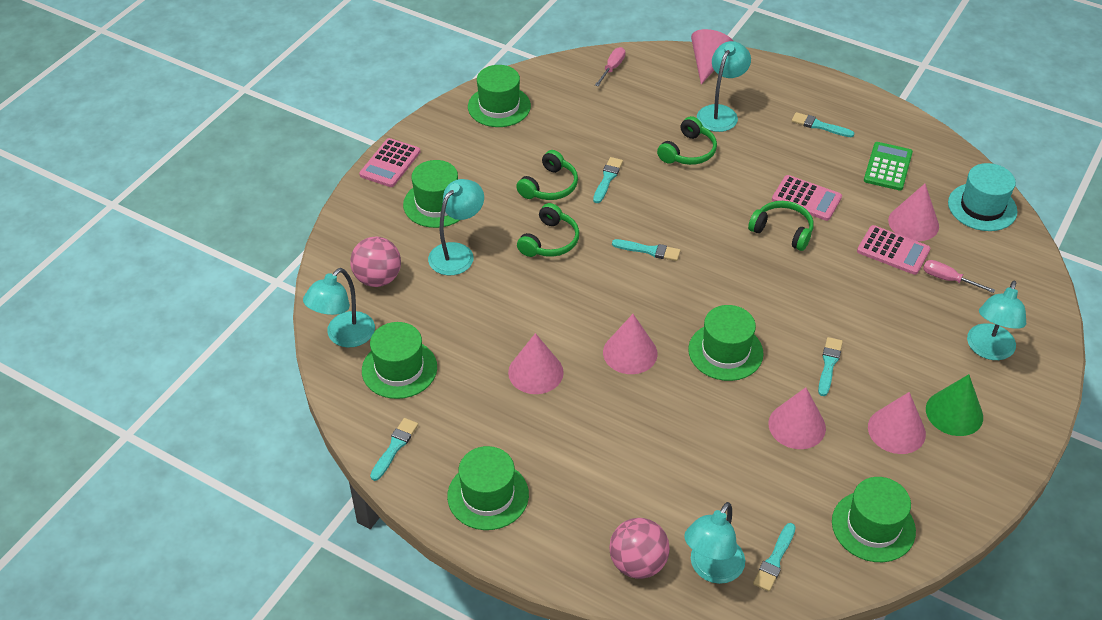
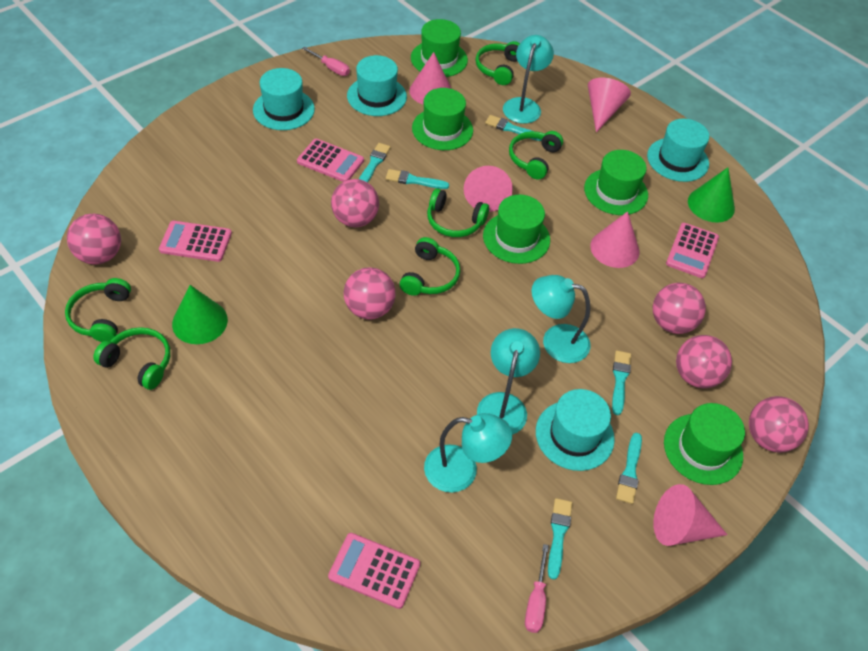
green calculator: [864,142,913,191] = 1 -> none = 0
green cone: [926,374,983,436] = 1 -> [172,285,228,344] [688,168,735,222] = 2
green hat: [362,322,437,399] [403,160,460,228] [447,446,529,530] [468,65,531,127] [688,305,764,381] [832,477,916,562] = 6 -> [411,19,468,77] [412,88,473,150] [483,195,550,264] [584,150,648,215] [664,403,745,485] = 5
green headphones: [516,150,578,200] [517,203,579,257] [657,116,717,165] [748,201,814,251] = 4 -> [65,278,131,342] [93,327,170,390] [400,237,460,296] [427,188,489,237] [475,41,520,85] [509,131,563,179] = 6
pink ball: [350,237,401,287] [609,518,670,579] = 2 -> [67,214,121,264] [331,179,379,227] [344,267,395,319] [653,283,706,334] [676,335,732,388] [749,396,809,453] = 6
pink calculator: [359,138,420,187] [772,175,842,221] [857,225,930,275] = 3 -> [159,221,232,262] [297,138,364,182] [328,533,420,609] [666,223,719,278] = 4
pink cone: [508,333,564,394] [603,314,658,374] [691,29,733,84] [768,387,826,449] [868,392,926,454] [888,184,939,241] = 6 -> [410,52,452,105] [464,166,513,212] [588,78,631,133] [590,211,639,268] [653,484,728,546] = 5
turquoise hat: [948,163,1018,231] = 1 -> [253,68,315,130] [347,55,407,116] [536,389,615,471] [647,119,709,182] = 4
turquoise lamp: [303,268,375,348] [428,179,484,275] [684,502,745,584] [697,41,751,132] [967,281,1026,360] = 5 -> [424,413,512,493] [477,328,540,435] [503,35,554,124] [532,275,590,363] = 4

